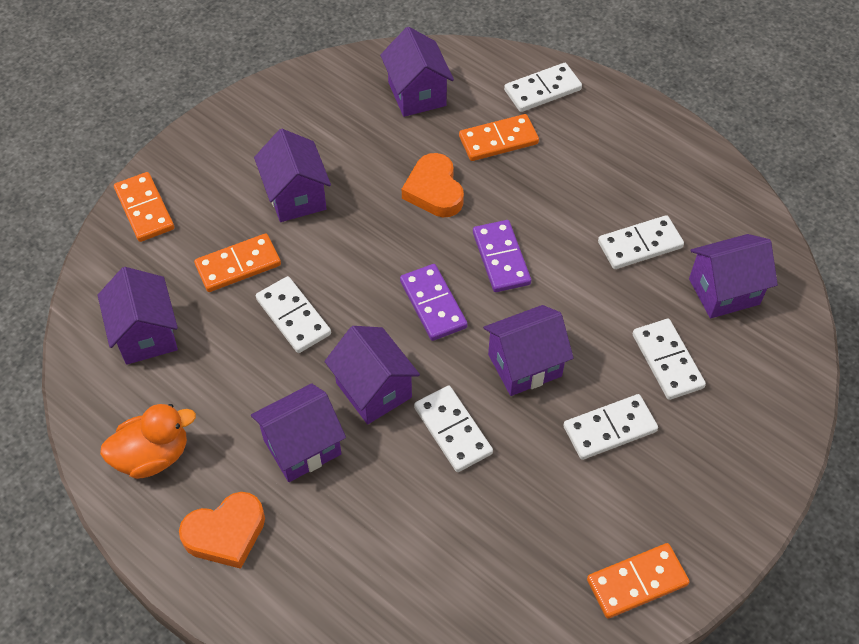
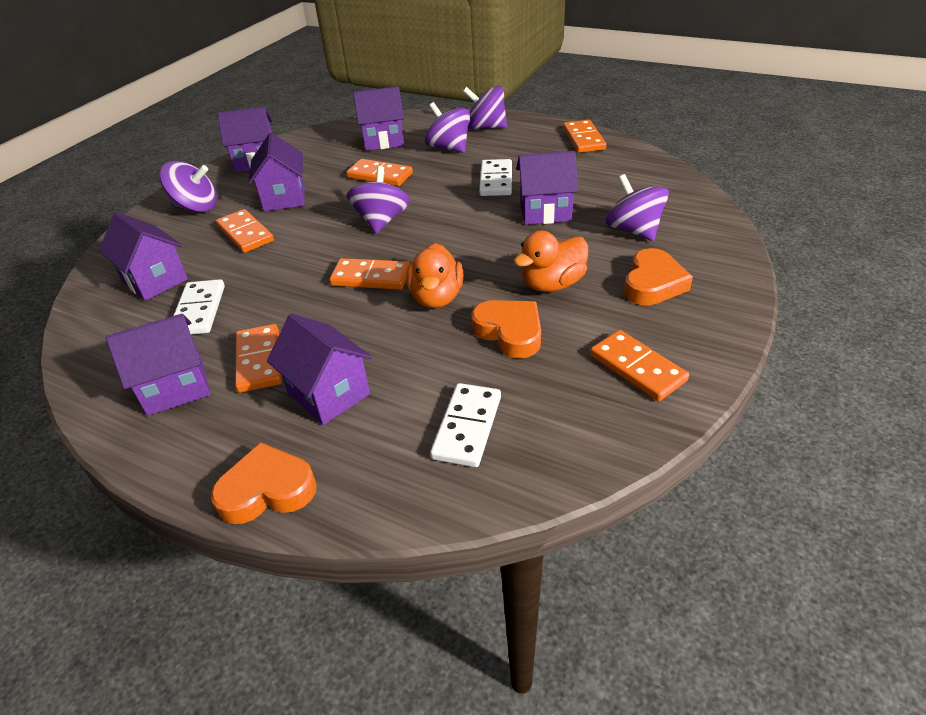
orange domino: [114,172,174,242] [194,233,281,292] [459,114,539,161] [587,543,690,619] = 4 -> [216,209,274,253] [235,324,282,393] [329,258,410,290] [346,159,413,186] [563,120,606,153] [590,330,689,401] = 6
orange duck: [100,404,196,479] = 1 -> [406,243,463,308] [514,230,588,292] = 2
orange heart: [179,492,265,569] [402,153,464,217] = 2 -> [211,442,317,524] [471,300,541,359] [624,248,693,305] = 3
purple domino: [400,264,468,341] [473,220,531,292] = 2 -> none = 0
purple spinning top: none = 0 -> [160,161,217,212] [347,166,410,233] [425,102,470,153] [463,86,507,130] [606,174,669,241] = 5
white domino: [256,276,331,353] [414,386,493,472] [504,63,582,112] [563,394,658,460] [598,215,684,269] [633,319,706,400] = 6 -> [173,279,225,335] [430,383,501,467] [479,159,512,196] = 3

